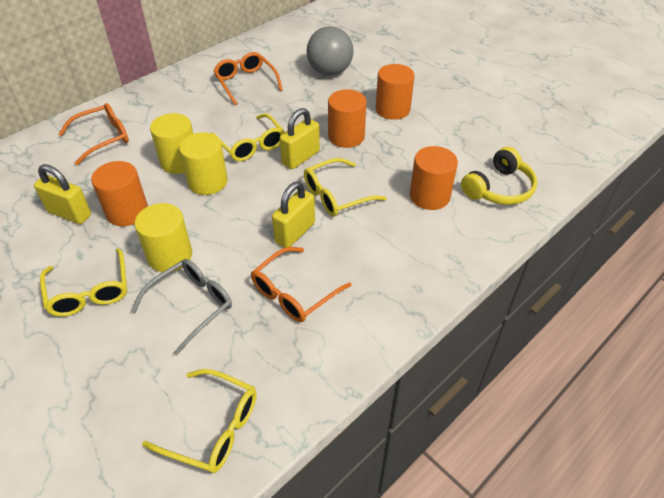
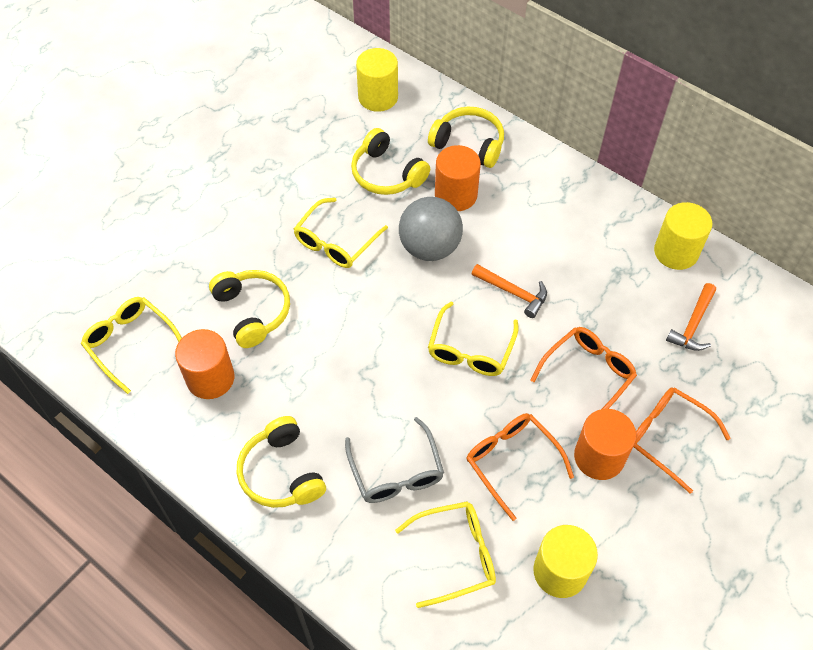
orange cylinder: [91,161,148,226] [328,89,367,148] [376,64,415,120] [410,146,458,210] = 4 -> [175,329,235,399] [435,145,481,211] [574,409,636,480] = 3
orange hammer: none = 0 -> [472,264,547,318] [666,283,716,351] = 2
yellow headphones: [461,147,537,205] = 1 -> [209,270,290,348] [237,416,326,508] [351,128,430,195] [428,107,504,168] = 4
yellow padlock: [34,164,91,224] [272,181,315,248] [280,108,320,169] = 3 -> none = 0

